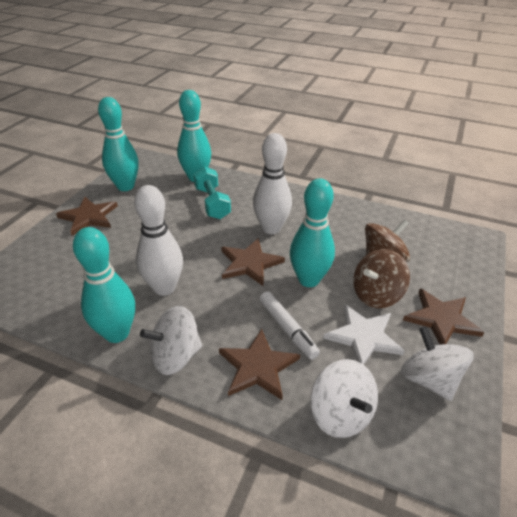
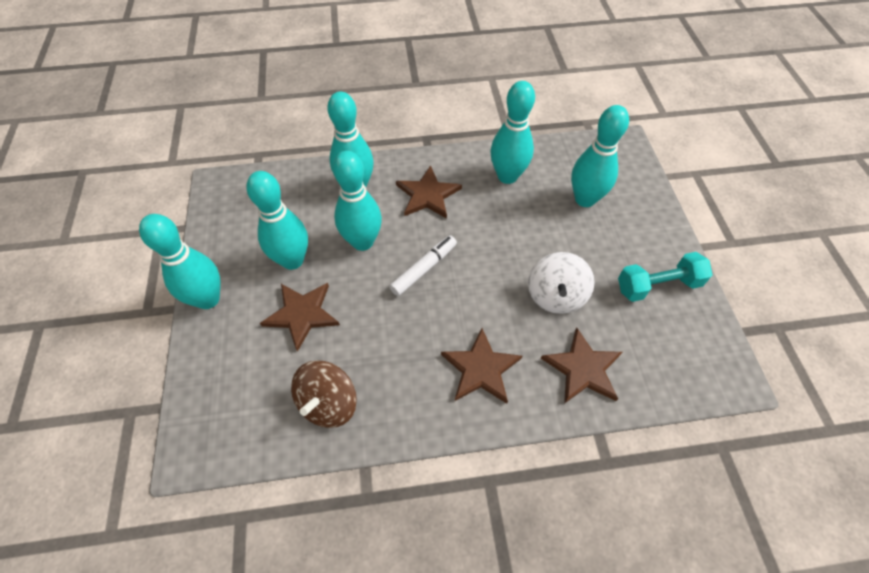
brown spinning top: [353,249,410,308] [365,219,410,262] = 2 -> [291,361,357,428] = 1
turquoise bowling pin: [73,227,135,343] [98,97,139,191] [177,90,211,182] [290,178,335,287] = 4 -> [139,214,221,309] [246,171,308,270] [327,91,374,187] [333,151,382,251] [490,81,535,184] [571,105,629,207] = 6
white bowling pin: [134,185,183,296] [253,133,292,234] = 2 -> none = 0
white spinning top: [140,306,202,375] [311,359,378,438] [401,326,474,401] = 3 -> [528,252,595,314] = 1
white star: [323,304,405,365] = 1 -> none = 0

